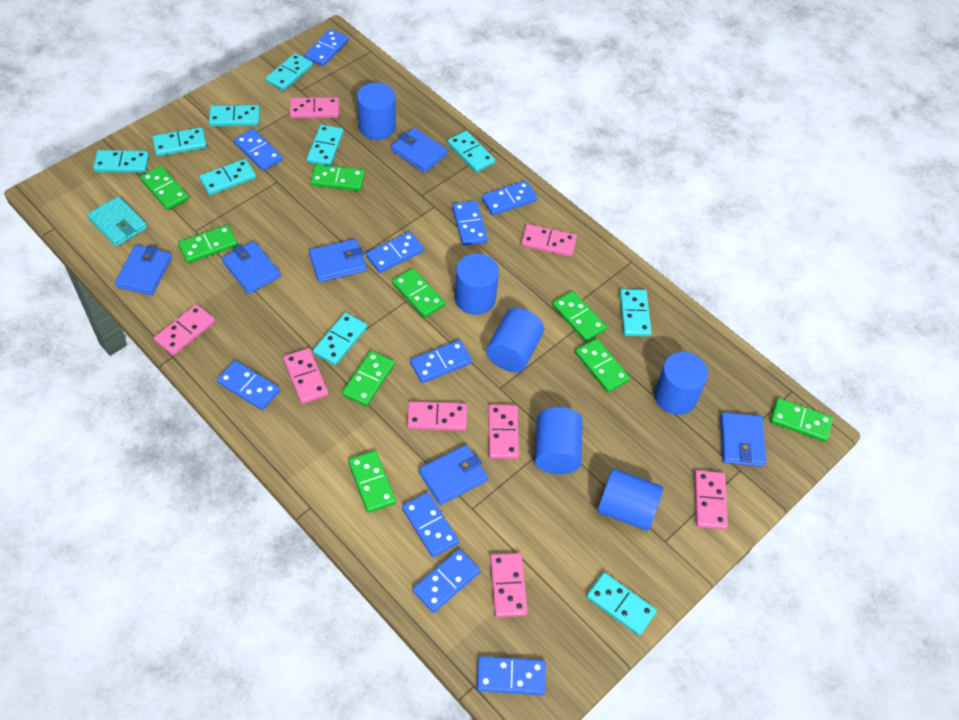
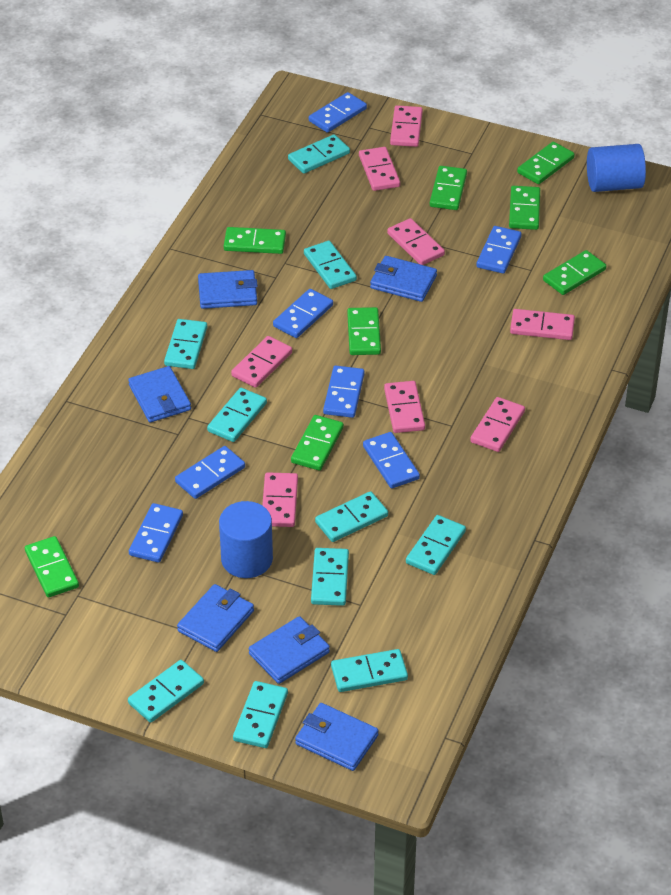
blue cylinder: [357,83,396,140] [455,253,499,315] [486,308,544,372] [535,407,583,474] [597,468,663,531] [654,352,708,415] = 6 -> [219,501,273,578] [587,144,646,192] = 2
blue domino: [217,361,280,410] [234,129,283,171] [304,29,348,66] [366,232,424,273] [402,492,459,557] [410,340,472,383] [413,549,480,613] [452,201,488,246] [477,656,546,695] [482,181,537,215] = 10 -> [129,503,183,563] [175,446,245,499] [273,289,333,338] [309,92,367,133] [323,366,365,418] [363,432,420,488] [476,226,522,274] = 7
green domino: [140,166,189,210] [178,225,238,263] [310,164,365,191] [342,351,395,406] [348,451,396,513] [392,268,445,318] [552,291,607,342] [575,338,630,392] [770,398,833,442] = 9 -> [25,536,79,597] [224,227,286,254] [291,415,344,471] [347,307,381,355] [430,166,467,210] [509,186,540,230] [517,142,575,184] [543,250,606,295] = 8
turquoise wallet: [87,196,147,247] = 1 -> none = 0

